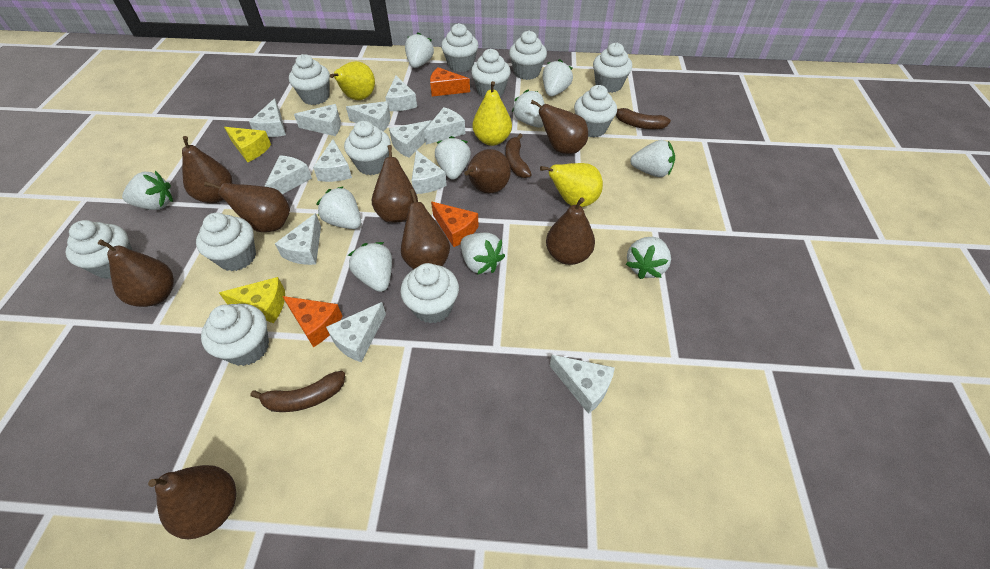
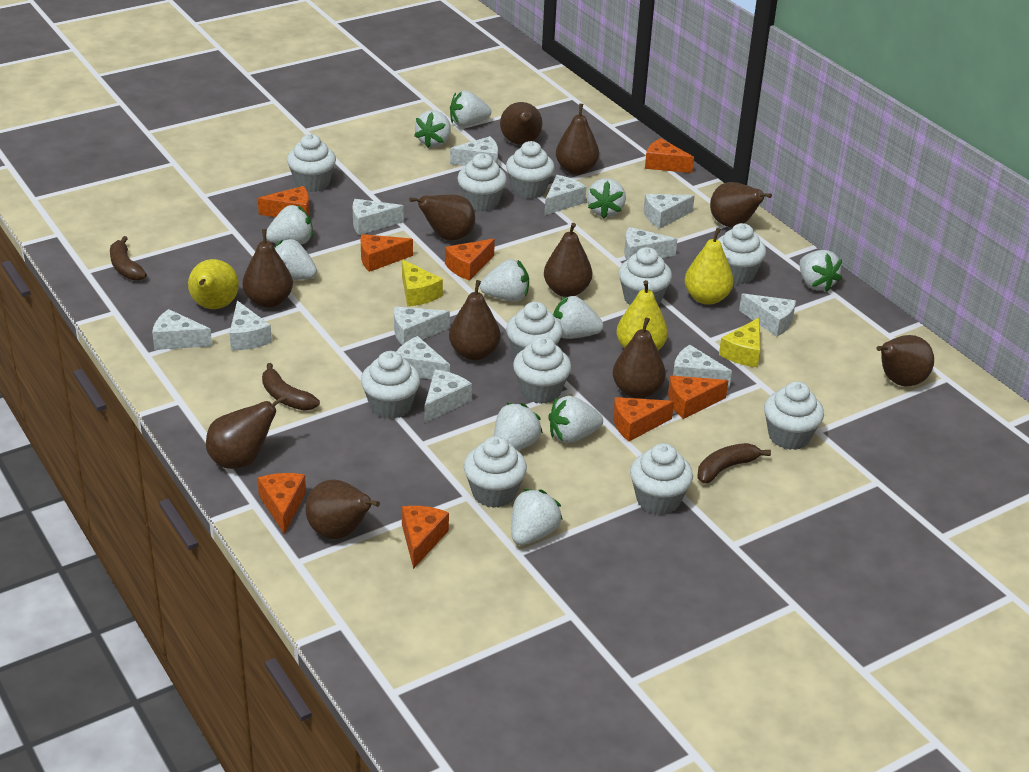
brown pear: [98,240,174,307] [148,465,236,539] [182,136,232,203] [204,181,290,232] [372,145,418,223] [401,189,450,269] [464,149,511,193] [531,100,588,154] [546,197,595,265] = 9 -> [206,395,287,469] [243,229,293,308] [305,480,380,539] [409,195,475,241] [449,280,501,360] [500,102,543,145] [544,223,592,297] [556,103,599,175] [613,317,666,399] [710,182,772,227] [876,335,934,386] = 11
orange cheese: [282,296,343,347] [430,67,470,96] [431,202,479,247] = 3 -> [258,186,310,217] [258,473,306,534] [361,234,413,272] [402,506,449,569] [445,239,495,281] [613,397,674,441] [645,138,694,173] [668,375,728,419] = 8
white strawberry: [122,171,173,210] [316,186,361,229] [348,242,392,292] [405,32,434,68] [435,136,471,180] [461,233,505,275] [512,90,545,127] [543,59,573,96] [626,237,671,279] [630,140,675,177] = 10 -> [266,205,313,244] [275,239,317,280] [414,110,451,148] [450,91,491,127] [480,259,529,301] [494,403,543,451] [511,489,563,545] [548,396,603,443] [553,295,603,339] [587,178,626,218] [799,250,842,292] = 11

